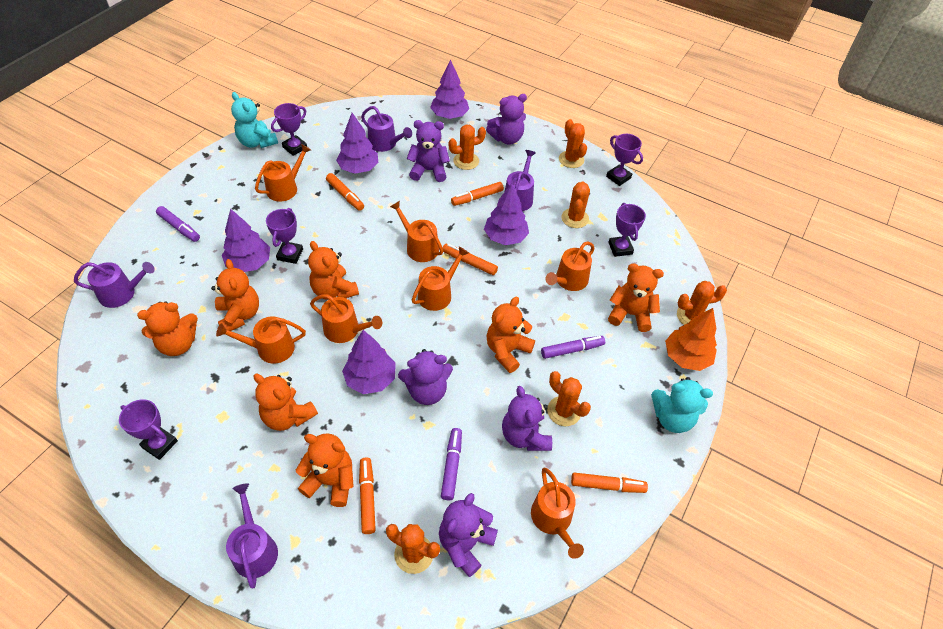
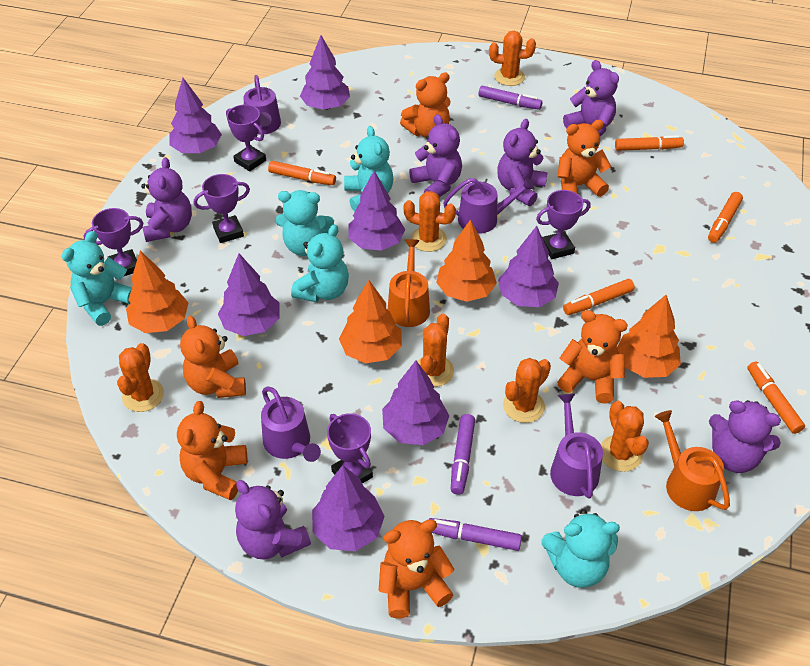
orange teddy bear: [137,301,198,356] [211,259,259,331] [253,374,318,431] [296,433,354,507] [308,241,359,300] [487,297,535,373] [608,263,664,332] = 7 -> [177,401,247,500] [180,315,246,398] [379,519,454,619] [400,72,451,138] [557,120,611,197] [557,310,628,404] = 6
orange tree: [665,308,717,371] = 1 -> [126,251,188,333] [339,280,402,363] [436,219,497,302] [617,295,681,378] = 4
orange watering can: [216,317,306,364] [255,144,311,202] [310,294,382,343] [390,201,443,262] [412,246,469,311] [531,468,584,559] [545,241,595,291] = 7 -> [388,239,430,327] [655,410,730,511] = 2
purple teddy bear: [398,349,453,405] [407,120,450,182] [439,493,498,577] [486,94,527,145] [502,386,552,451] = 5 -> [141,157,192,242] [235,480,311,560] [409,114,462,198] [497,119,548,206] [563,60,619,137] [709,400,781,473] = 6
purple tree: [222,209,270,272] [336,113,378,174] [342,330,396,394] [430,59,469,119] [484,183,529,245] = 5 -> [169,78,222,153] [218,254,279,336] [300,35,350,110] [312,465,385,551] [348,171,405,251] [382,361,450,445] [498,226,559,307] = 7
turquoise teddy bear: [231,92,278,148] [651,377,713,433] = 2 -> [61,231,132,326] [275,190,334,256] [291,224,349,302] [344,126,394,212] [542,509,620,588] = 5

